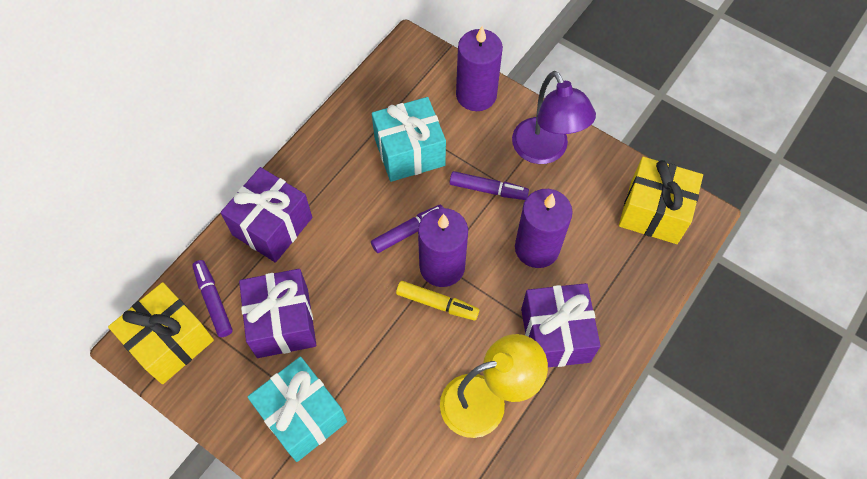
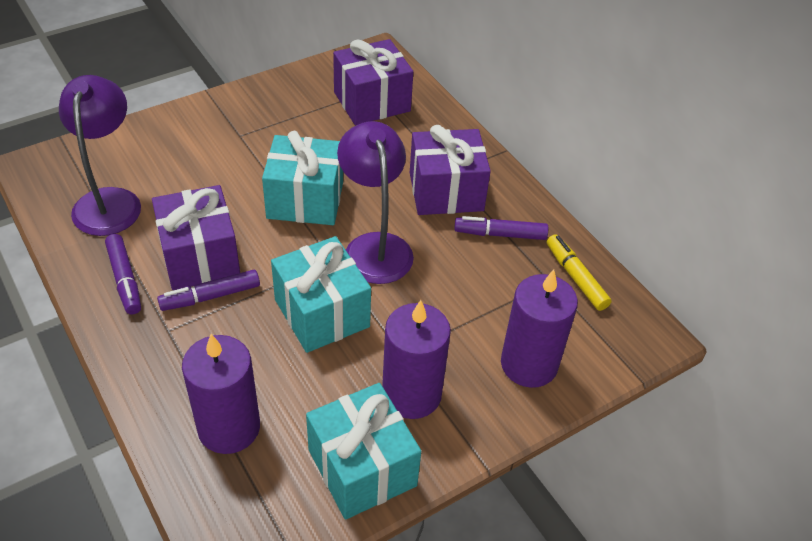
purple lamp: [512,71,596,164] = 1 -> [59,75,141,236] [337,121,414,284] = 2
turquoise gift: [247,357,347,462] [372,97,446,182] = 2 -> [262,131,343,225] [271,236,371,353] [306,383,421,520] = 3
yellow gift: [108,282,214,384] [619,157,703,244] = 2 -> none = 0
yellow lamp: [440,334,548,438] = 1 -> none = 0

